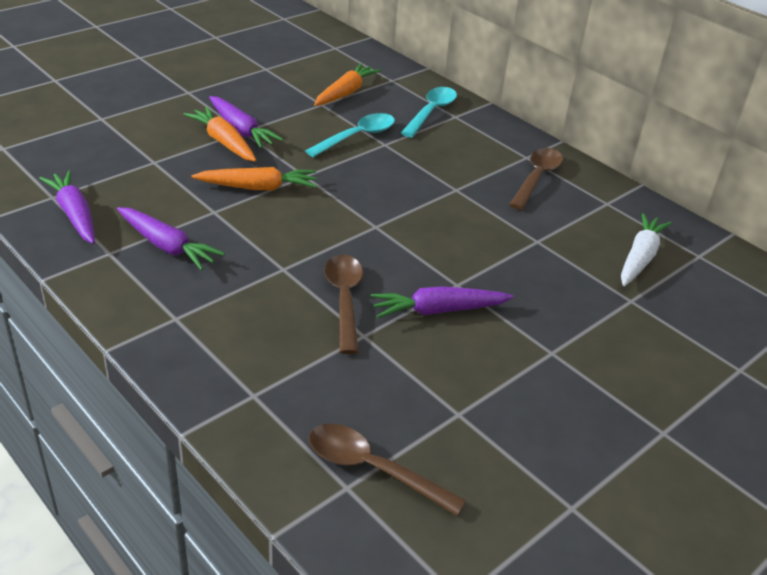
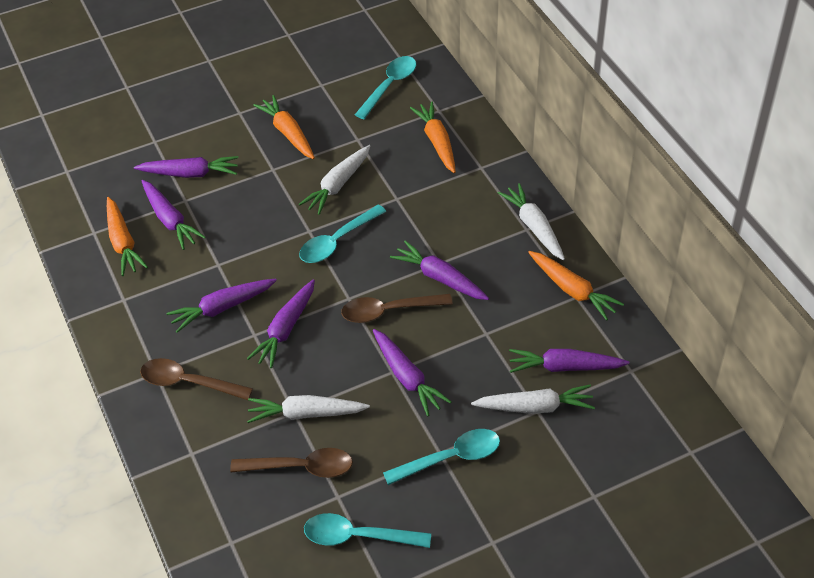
orange carrot: [183,107,257,162] [191,167,317,190] [314,63,381,106] = 3 -> [107,197,148,276] [253,95,315,159] [410,101,456,173] [528,251,624,321] = 4
purple carrot: [39,170,95,244] [117,207,225,270] [209,96,284,148] [371,286,514,318] = 4 -> [134,156,239,178] [142,180,206,250] [166,279,277,333] [247,279,315,368] [373,329,452,416] [390,241,489,300] [509,349,630,373] = 7
turquoise spoon: [305,113,395,157] [401,87,457,137] = 2 -> [299,204,386,263] [304,513,431,548] [355,56,416,119] [383,429,500,485] = 4
white carrot: [621,213,672,286] = 1 -> [247,395,370,423] [298,145,370,215] [471,384,595,414] [498,183,565,260] = 4

